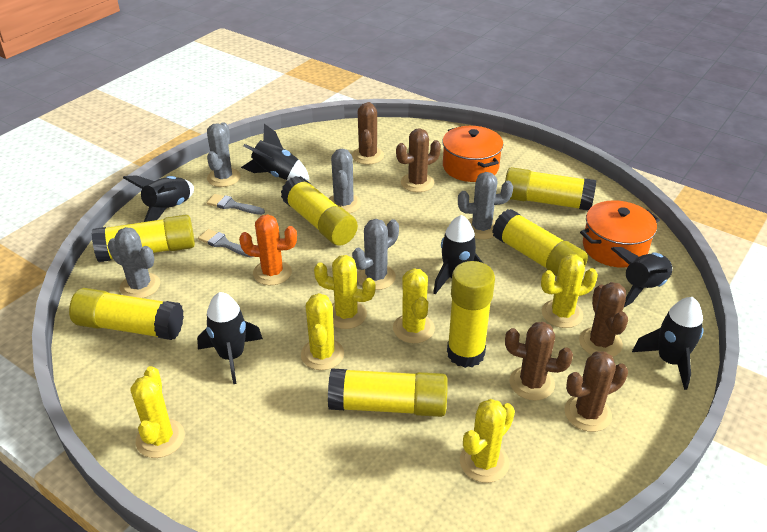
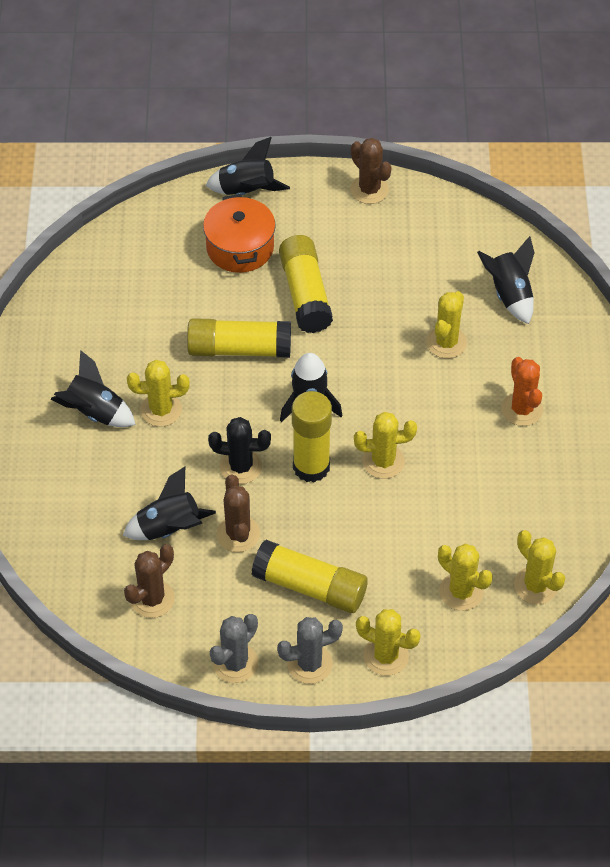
black cactus: none = 0 -> [208,417,271,484] = 1
black rocket: [123,175,194,222] [197,292,263,384] [241,124,309,180] [433,215,483,294] [611,247,673,307] [632,297,703,390] = 6 -> [51,350,136,427] [123,467,216,540] [205,137,290,195] [280,353,343,422] [477,236,534,324] = 5
brown cactus: [352,102,384,165] [396,128,441,192] [505,322,573,400] [564,351,628,432] [579,282,628,357] = 5 -> [124,544,175,618] [217,475,260,552] [351,138,391,204] = 3
grey brush: [198,229,253,258] [206,194,265,215] = 2 -> none = 0
grey cactus: [108,227,160,298] [207,122,241,187] [329,149,361,213] [352,219,399,290] [458,172,513,239] = 5 -> [210,614,258,683] [277,617,343,684] = 2
orange pot: [442,126,503,182] [580,200,660,268] = 2 -> [203,194,276,273] = 1
yellow glue stick: [69,288,184,340] [92,215,195,262] [281,176,358,246] [328,368,448,417] [447,261,495,368] [492,209,588,276] [505,167,596,211] = 7 -> [187,318,291,358] [252,540,368,613] [279,235,333,333] [292,391,332,482] = 4

